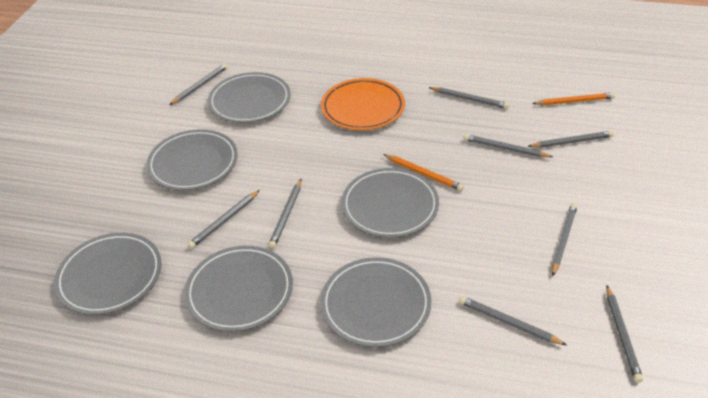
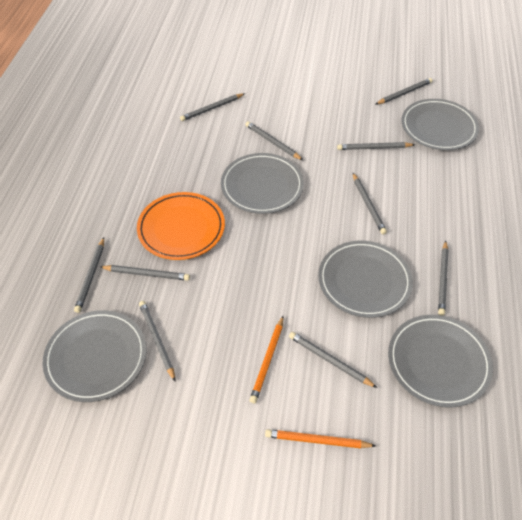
grey pencil: [170,64,228,105] [188,190,260,249] [269,179,301,249] [429,87,509,109] [459,296,566,345] [464,134,553,157] [527,131,614,148] [552,203,577,277] [606,286,643,383] = 9 -> [74,237,104,313] [100,265,190,281] [139,301,175,381] [180,93,245,121] [245,121,303,160] [289,332,377,388] [337,142,415,150] [353,173,387,235] [376,78,433,104] [438,241,449,316] = 10
grey plate: [54,233,162,315] [146,129,238,190] [184,246,293,332] [208,72,291,123] [321,257,432,347] [341,168,439,238] = 6 -> [43,310,147,402] [221,153,304,214] [318,241,413,318] [388,315,493,408] [401,99,479,150] = 5

